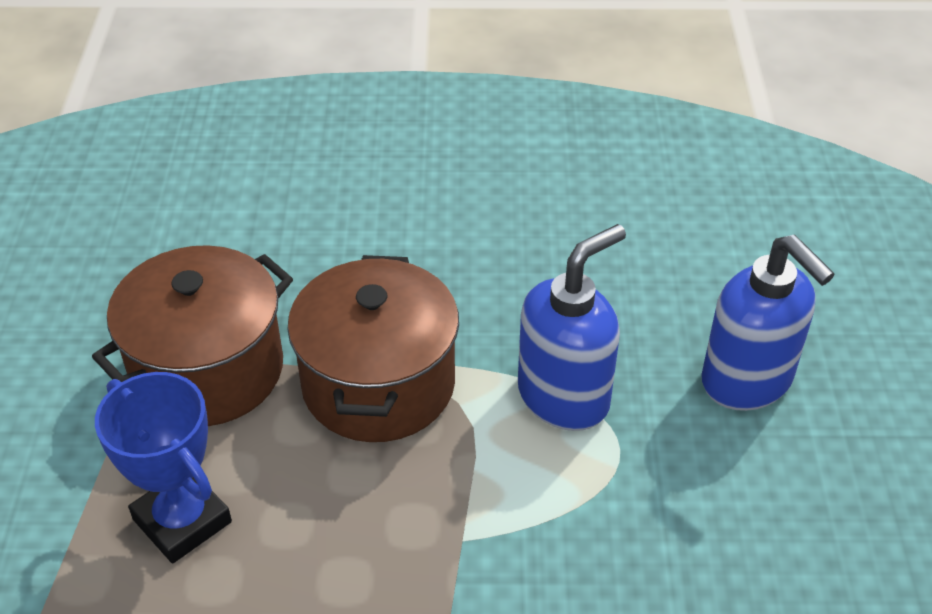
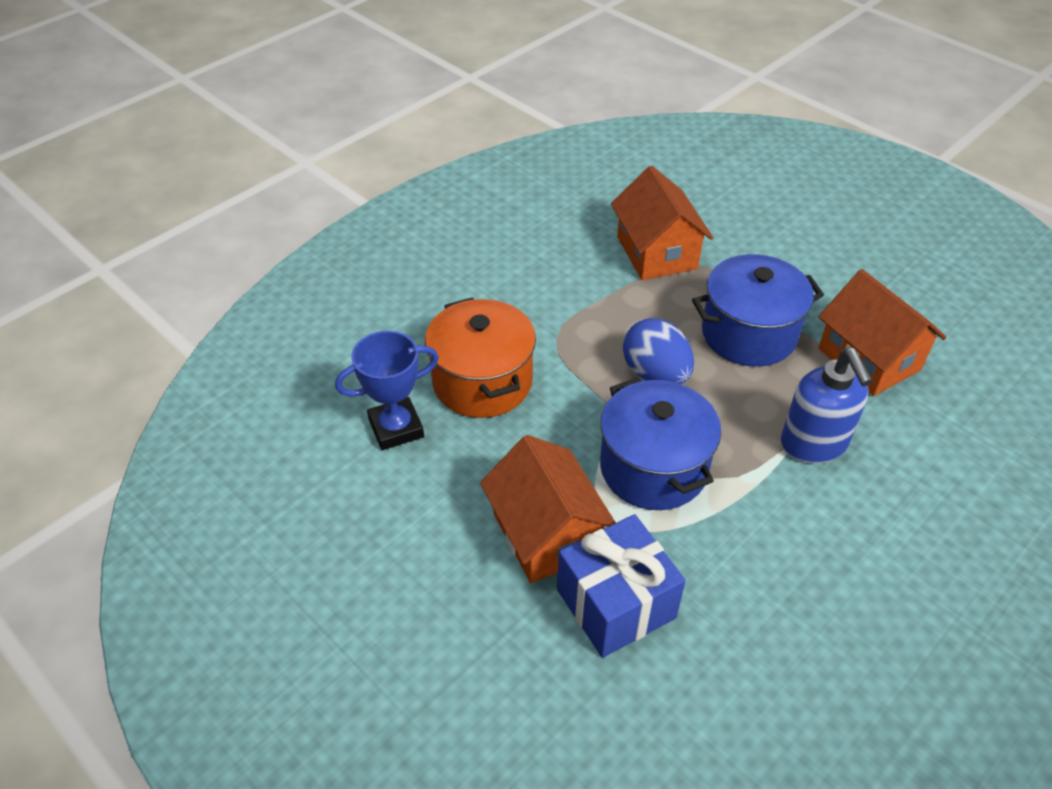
blue egg: none = 0 -> [623,318,694,384] = 1
blue gift: none = 0 -> [557,514,686,658] = 1
blue pot: none = 0 -> [600,377,721,510] [692,254,824,367] = 2
blue soap dispenser: [518,224,626,431] [701,234,835,411] = 2 -> [781,348,873,464] = 1
brown pot: [92,245,293,426] [287,255,459,442] = 2 -> none = 0
orange house: none = 0 -> [480,435,616,583] [611,166,713,280] [818,269,947,396] = 3
orange pot: none = 0 -> [425,297,536,418] = 1

